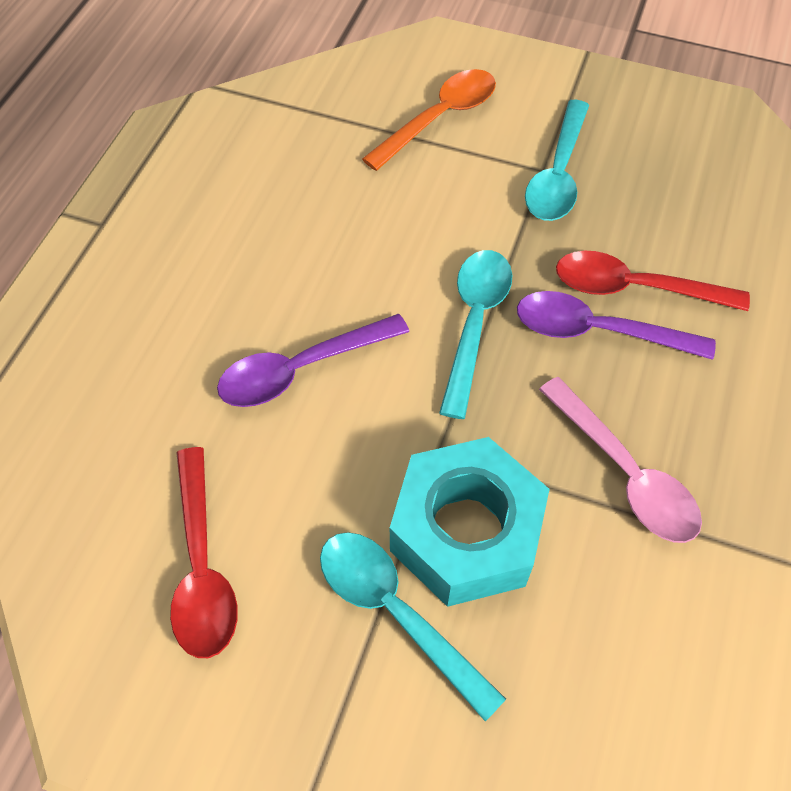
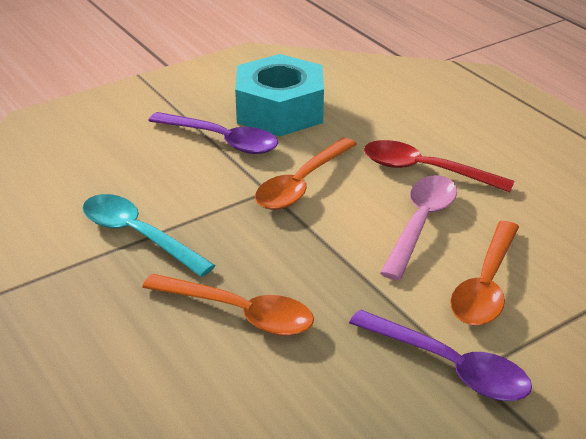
orange spoon: [362,69,496,171] = 1 -> [142,273,314,336] [255,138,357,210] [450,221,519,326] = 3
red spoon: [170,447,238,658] [556,251,750,311] = 2 -> [364,140,514,192] = 1
turquoise spoon: [320,532,506,721] [439,250,512,419] [525,100,589,221] = 3 -> [83,194,215,277] = 1

